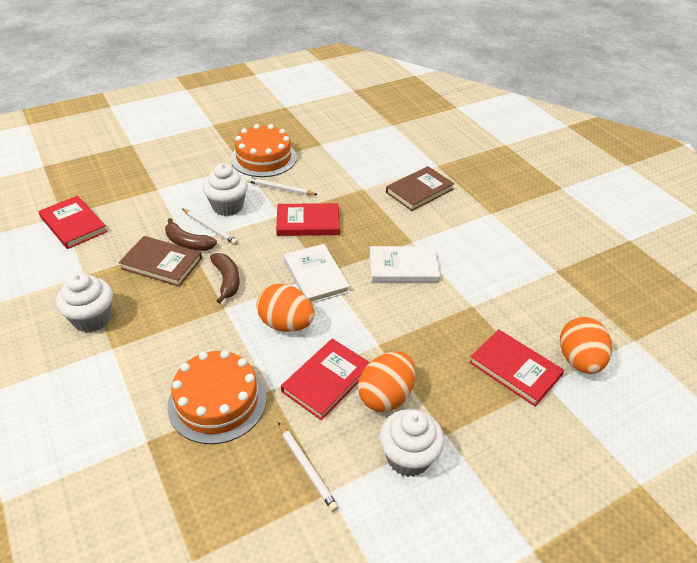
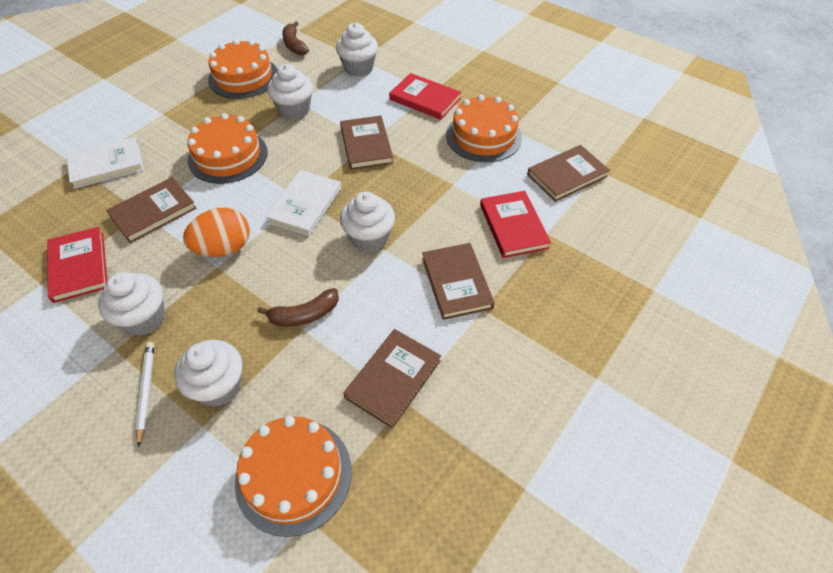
brown book: [119,236,202,287] [386,166,455,211] = 2 -> [106,177,197,243] [340,116,393,170] [343,329,441,429] [422,243,495,320] [527,145,610,202] = 5
orange cake: [167,350,266,444] [231,124,297,177] = 2 -> [187,113,268,184] [208,39,277,99] [235,416,352,537] [446,95,522,162] = 4
orange egg: [257,284,315,332] [358,352,416,412] [560,317,612,374] = 3 -> [183,208,250,257] = 1
red book: [39,196,108,249] [276,203,340,236] [281,339,370,420] [469,329,564,407] = 4 -> [47,227,107,303] [389,73,461,120] [480,191,551,258] = 3
white cupcake: [56,272,113,333] [203,163,248,216] [379,409,444,477] = 3 -> [98,272,165,336] [174,340,242,407] [267,64,313,120] [336,23,378,77] [340,191,395,252] = 5
white pencil: [182,209,238,245] [247,177,318,195] [278,422,338,512] = 3 -> [135,342,154,447] = 1

